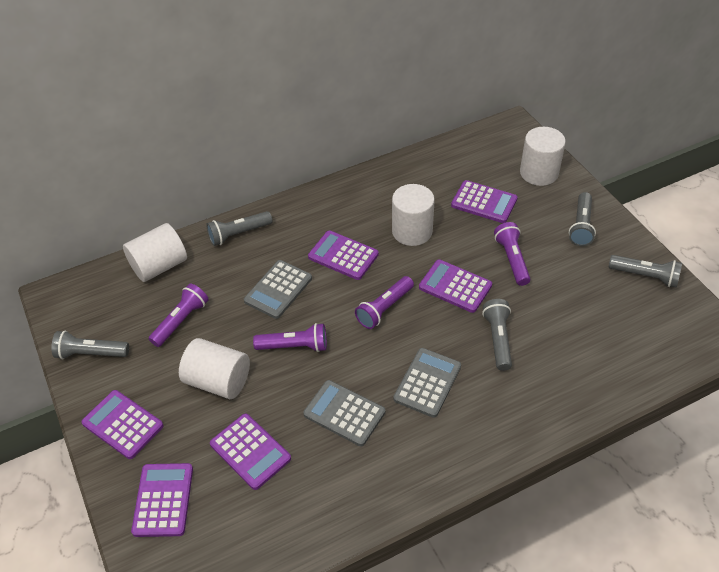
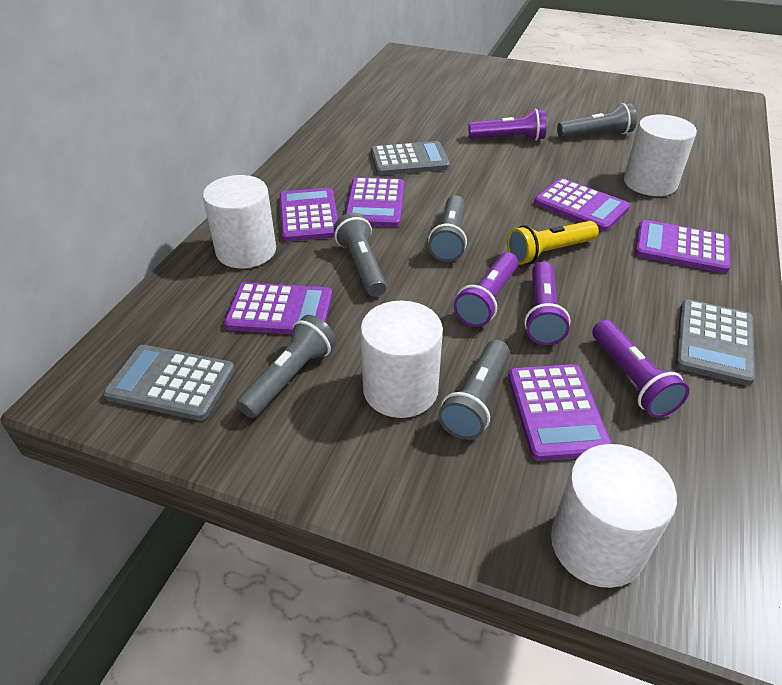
yellow flashlight: none = 0 -> [507,221,599,265] = 1

